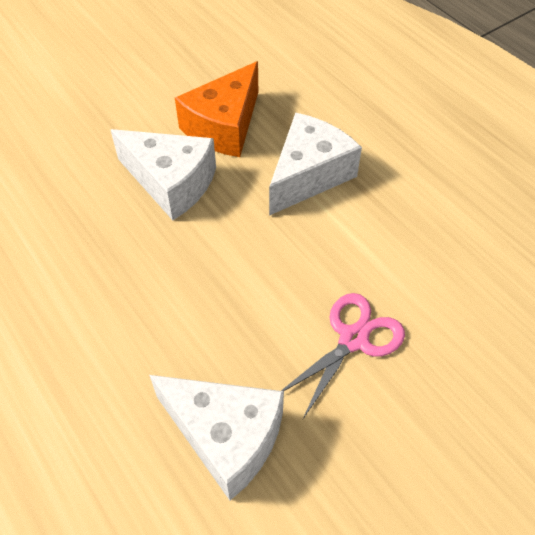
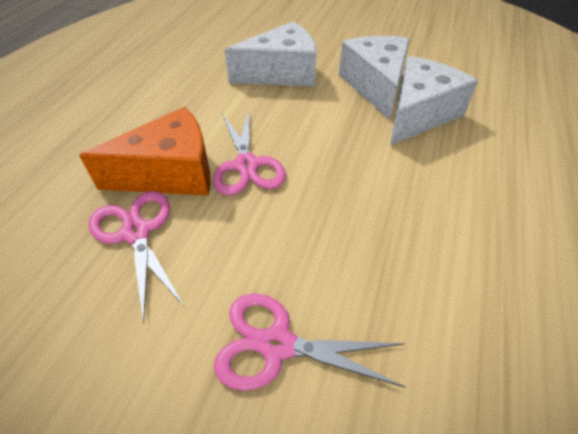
pink scissors: [281,293,405,419] = 1 -> [88,191,184,323] [213,110,286,196] [214,293,406,391] = 3

